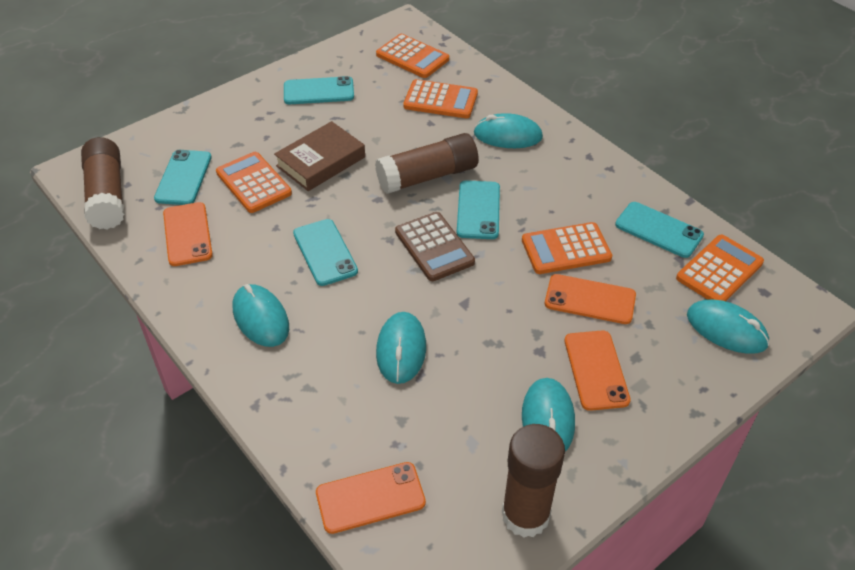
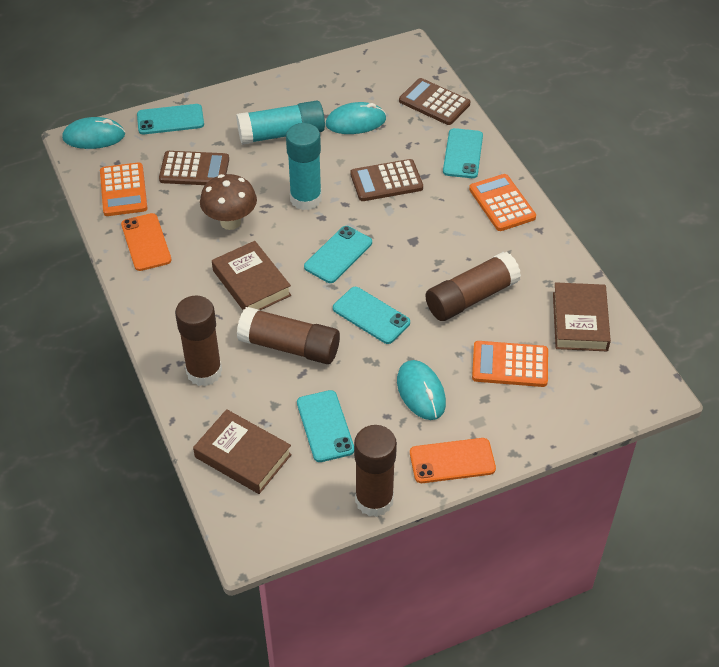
brown book: [274,121,365,191] = 1 -> [193,409,292,494] [212,241,291,310] [553,282,611,351] = 3
brown calculator: [395,212,475,281] = 1 -> [159,151,229,185] [350,159,423,201] [399,78,470,125] = 3
brown glue stick: [81,137,124,229] [375,133,479,194] [502,424,565,538] = 3 -> [175,296,222,386] [237,307,340,364] [354,425,397,517] [426,252,521,321] = 4
brown mushroom: none = 0 -> [200,174,257,230] = 1
orange calculator: [216,152,292,213] [376,34,449,78] [403,79,478,118] [522,222,612,274] [676,235,764,301] = 5 -> [100,162,147,216] [469,174,536,231] [472,341,548,387] = 3
orange phone: [163,202,213,266] [316,462,426,534] [545,274,636,324] [564,330,631,411] = 4 -> [121,213,171,271] [410,438,496,483] = 2
turquoise glue stick: none = 0 -> [236,100,325,145] [286,123,322,210] = 2
turquoise mouse: [233,284,289,347] [376,312,426,384] [474,113,543,148] [522,378,575,452] [687,299,769,354] = 5 -> [62,117,125,149] [326,102,386,134] [397,360,446,420] = 3

